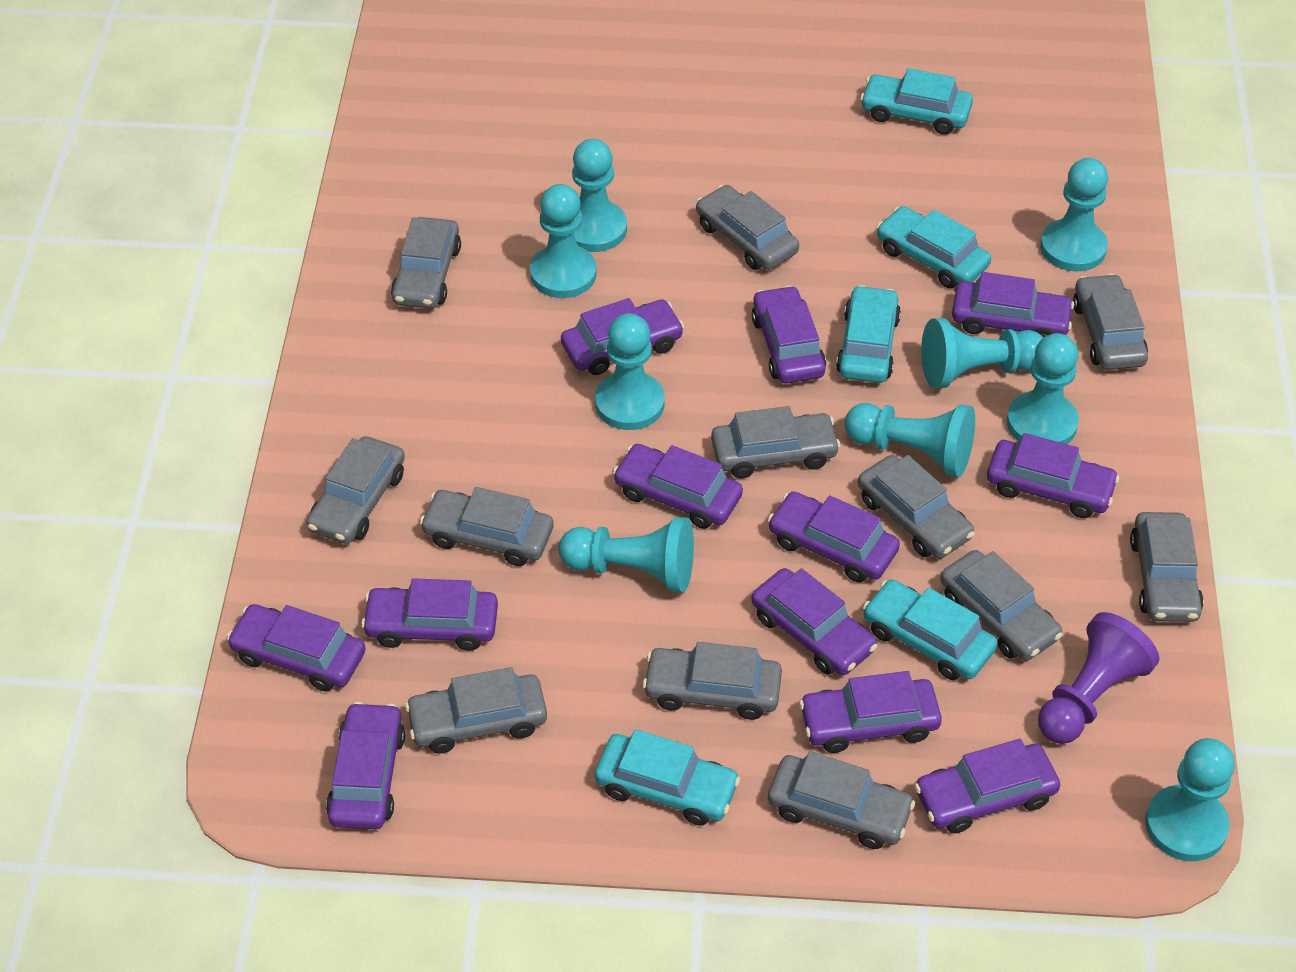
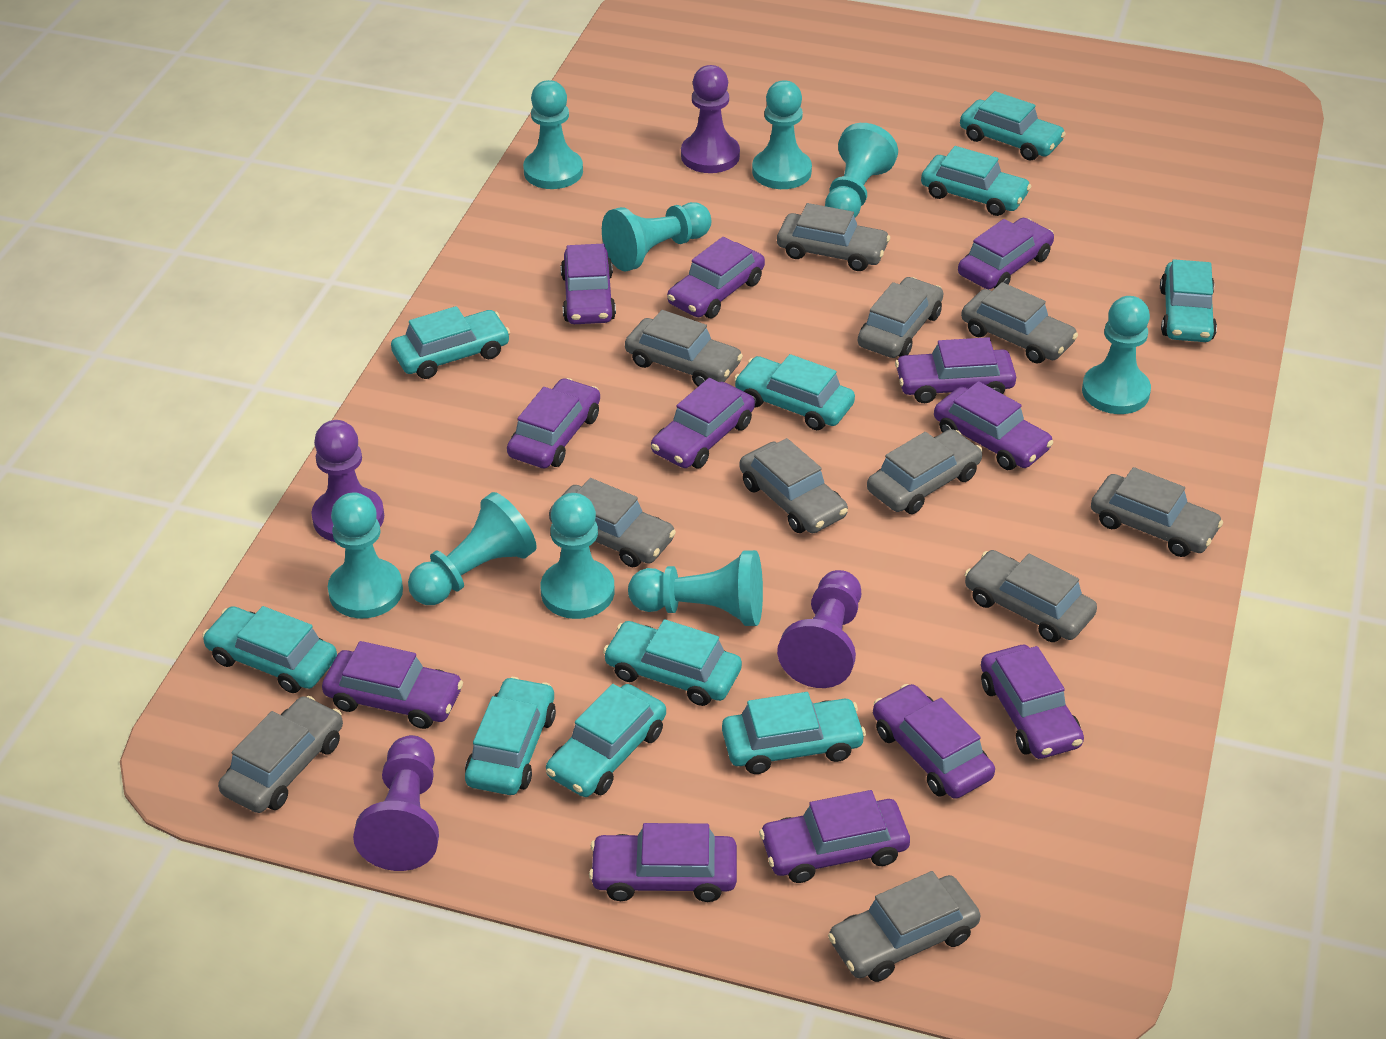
grey car: [307,436,405,544] [391,217,461,309] [405,667,547,754] [420,487,554,566] [643,642,782,720] [696,185,799,270] [711,406,840,479] [768,751,915,849] [858,455,974,559] [940,550,1063,661] [1073,274,1148,370] [1130,512,1204,622] = 12 -> [218,696,343,813] [549,478,676,567] [625,310,743,386] [740,438,848,533] [777,203,890,271] [828,871,981,982] [858,277,943,358] [867,429,983,514] [961,282,1078,364] [965,550,1097,642] [1091,467,1223,557] = 11
purple pawn: [1038,612,1159,744] = 1 -> [312,420,384,542] [353,735,439,871] [681,65,740,173] [777,570,861,688] = 4
turquoise car: [595,729,740,826] [836,285,901,383] [860,68,973,135] [863,579,998,680] [877,206,991,288] = 5 -> [202,606,337,693] [391,306,510,379] [465,677,556,795] [546,684,666,797] [603,619,742,706] [722,692,866,774] [734,354,855,430] [921,146,1031,216] [960,91,1066,161] [1160,259,1217,342] = 10

